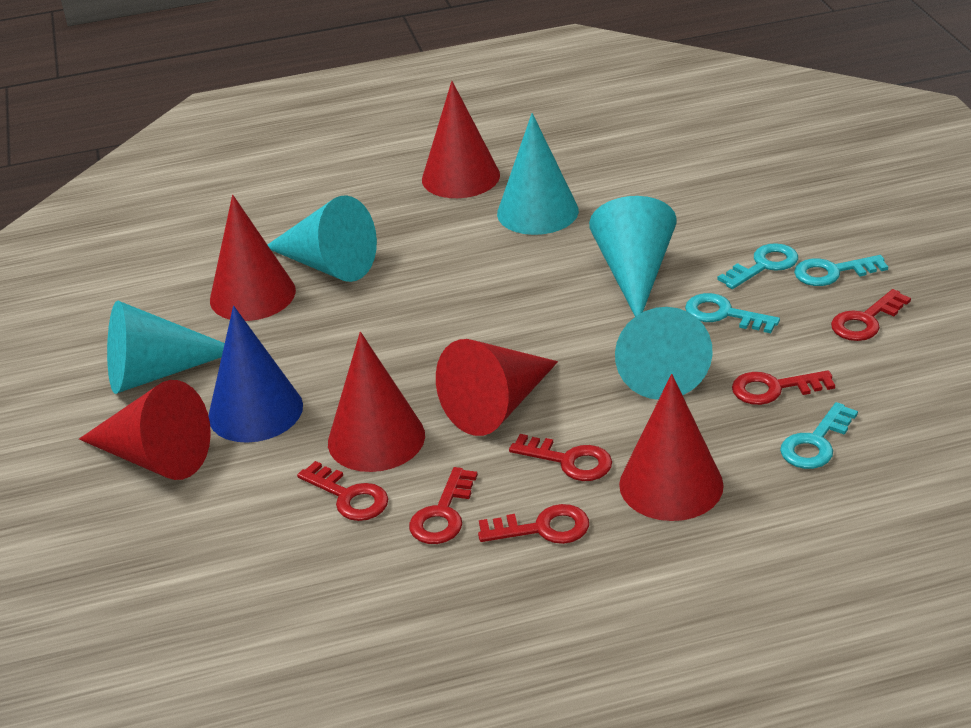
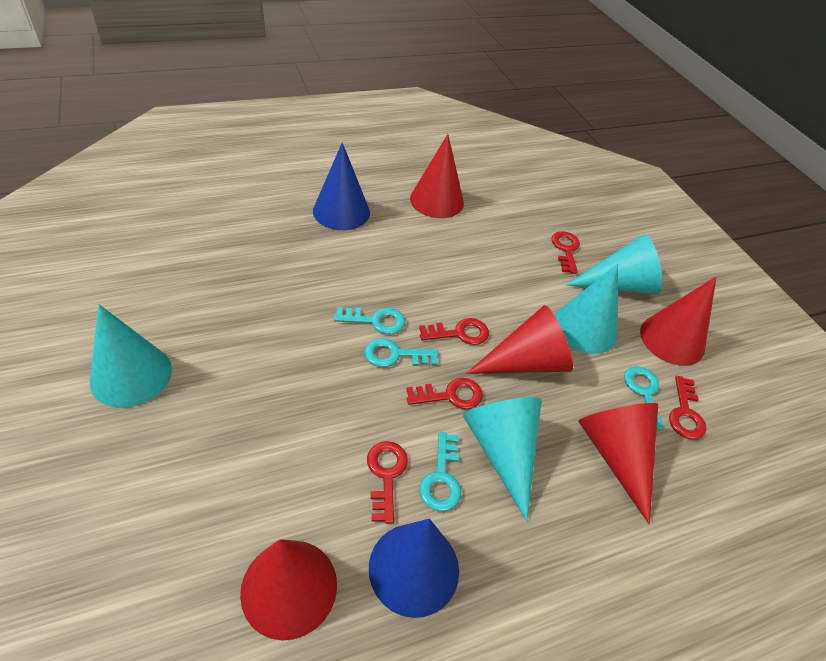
blue cone: [209,306,303,443] = 1 -> [313,142,370,230] [369,519,459,618] = 2
red cone: [79,380,211,480] [210,195,296,321] [328,332,425,472] [422,81,500,198] [436,339,558,436] [619,374,724,521] = 6 -> [240,539,337,641] [410,134,464,218] [466,305,573,374] [578,403,658,524] [640,277,716,366] = 5
red key: [297,461,388,521] [409,467,478,544] [478,504,589,544] [509,434,612,481] [732,370,835,405] [831,289,911,341] = 6 -> [367,441,408,524] [406,378,483,409] [419,318,489,345] [551,231,580,274] [669,376,707,439] = 5
turquoise cone: [107,301,225,394] [267,195,377,282] [497,113,579,235] [589,196,677,316] [615,307,713,400] = 5 -> [90,304,172,408] [463,397,542,521] [555,264,618,354] [566,234,662,295] = 4

